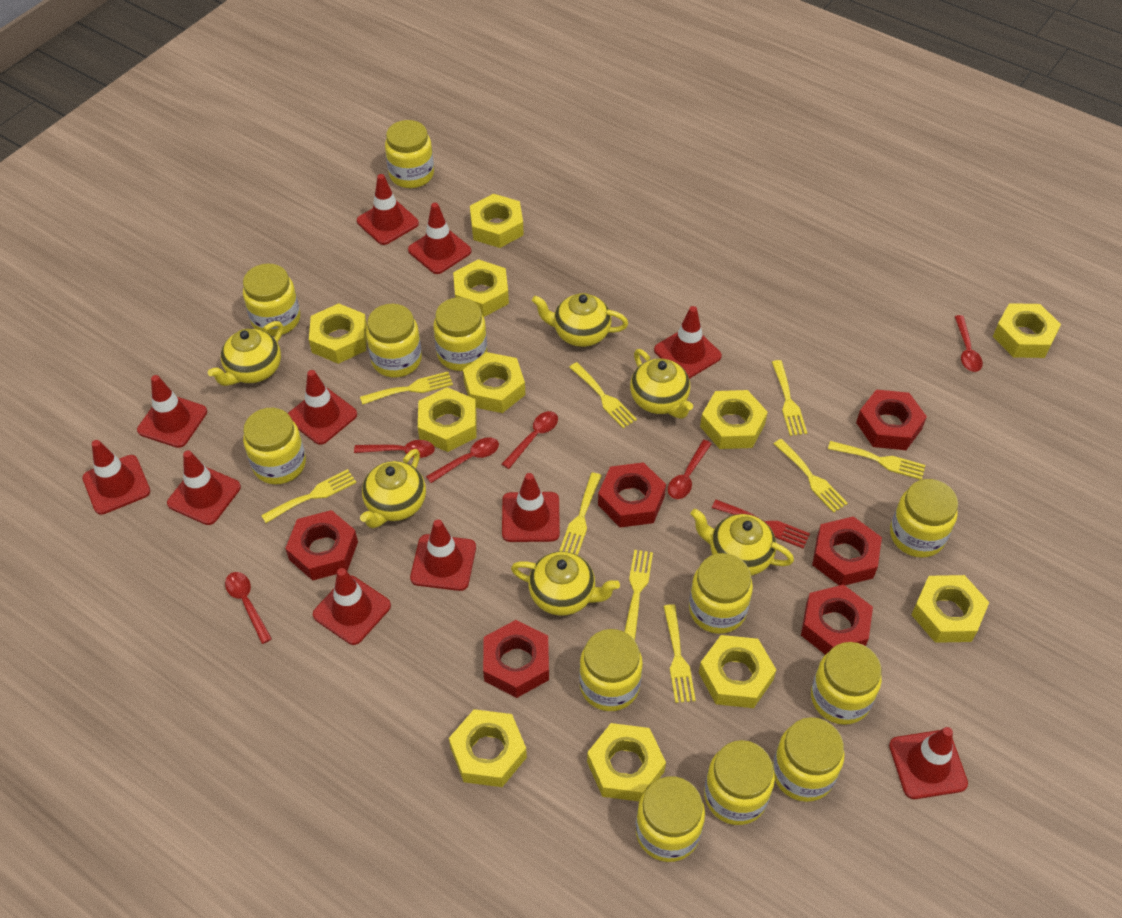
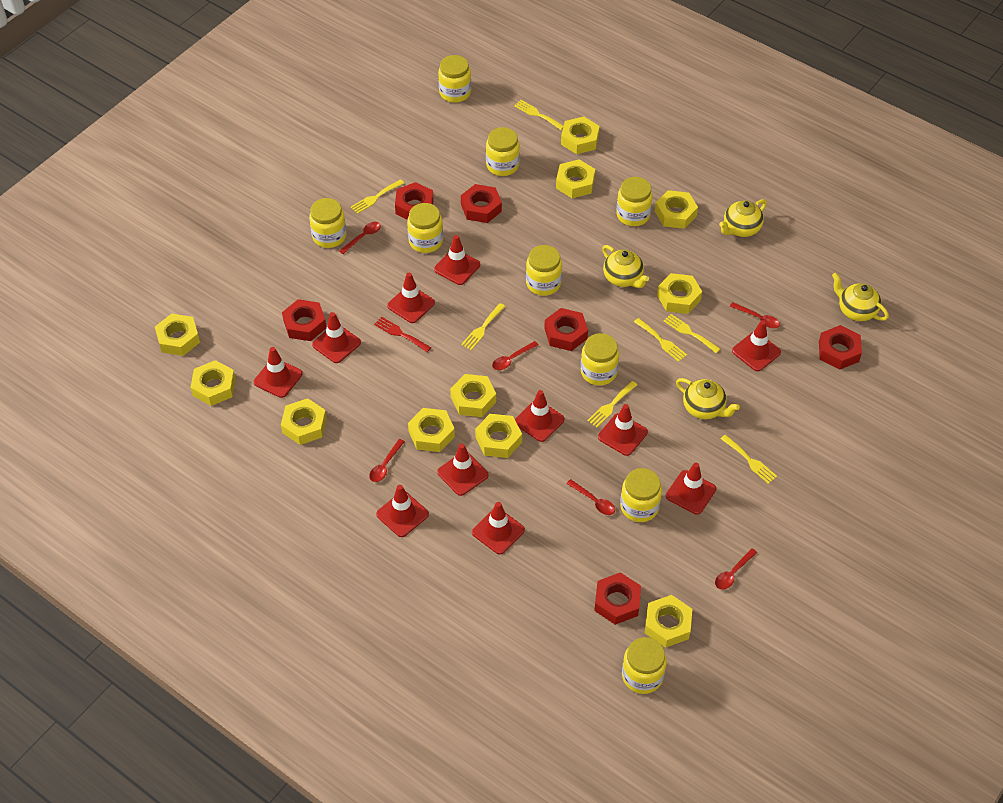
yellow fork: [261,469,356,523] [360,372,453,405] [559,473,602,555] [569,362,637,428] [624,550,653,640] [663,604,696,703] [772,360,807,436] [774,439,848,513] [828,441,925,480] = 9 -> [351,179,404,214] [461,303,505,350] [514,100,563,130] [587,381,637,427] [634,318,687,362] [664,314,720,353] [721,435,777,484] = 7
yellow jar: [243,264,300,336] [243,408,306,484] [366,304,422,377] [385,120,434,188] [433,297,487,371] [579,629,643,711] [635,777,705,862] [689,553,753,634] [704,740,775,825] [773,717,844,802] [811,642,882,725] [890,479,958,558] = 12 -> [309,198,347,248] [407,203,443,253] [438,55,471,103] [486,127,520,176] [526,245,562,296] [581,333,619,386] [616,177,653,226] [620,468,662,522] [622,637,667,694] = 9
yellow teapot: [208,321,283,386] [360,449,426,528] [511,551,620,616] [532,293,628,347] [630,349,693,419] [690,509,794,576] = 6 -> [602,245,649,288] [676,378,740,419] [719,199,767,237] [832,273,889,321] = 4

